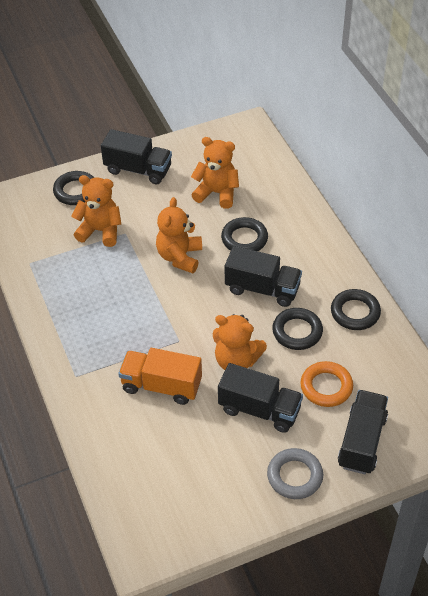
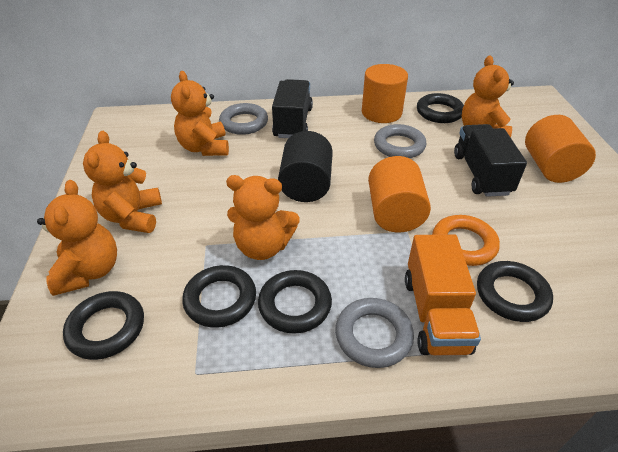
black cylinder: none = 0 -> [278,131,333,202] = 1
black ring: [53,171,94,205] [221,217,268,251] [272,308,323,350] [331,289,381,330] = 4 -> [63,291,144,360] [182,265,256,328] [258,270,332,334] [417,93,464,123] [477,261,553,322] = 5
black truck: [101,129,172,184] [218,363,303,433] [225,246,302,307] [338,390,388,474] = 4 -> [272,79,313,138] [454,124,527,197] = 2
grey ring: [267,448,323,499] = 1 -> [219,103,268,135] [335,298,414,368] [374,124,426,158] = 3
orange cylinder: none = 0 -> [362,64,408,123] [368,156,431,232] [525,115,596,183] = 3
orange teddy bear: [71,175,121,247] [156,197,202,273] [191,137,239,209] [213,314,267,370] = 4 -> [37,180,117,296] [83,131,162,233] [171,71,229,156] [226,175,300,260] [462,55,514,138] = 5

